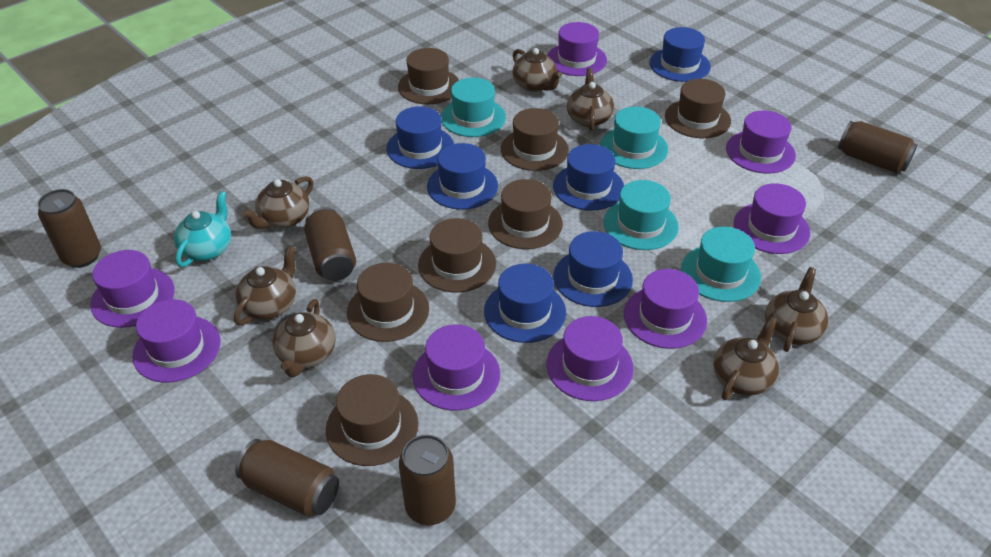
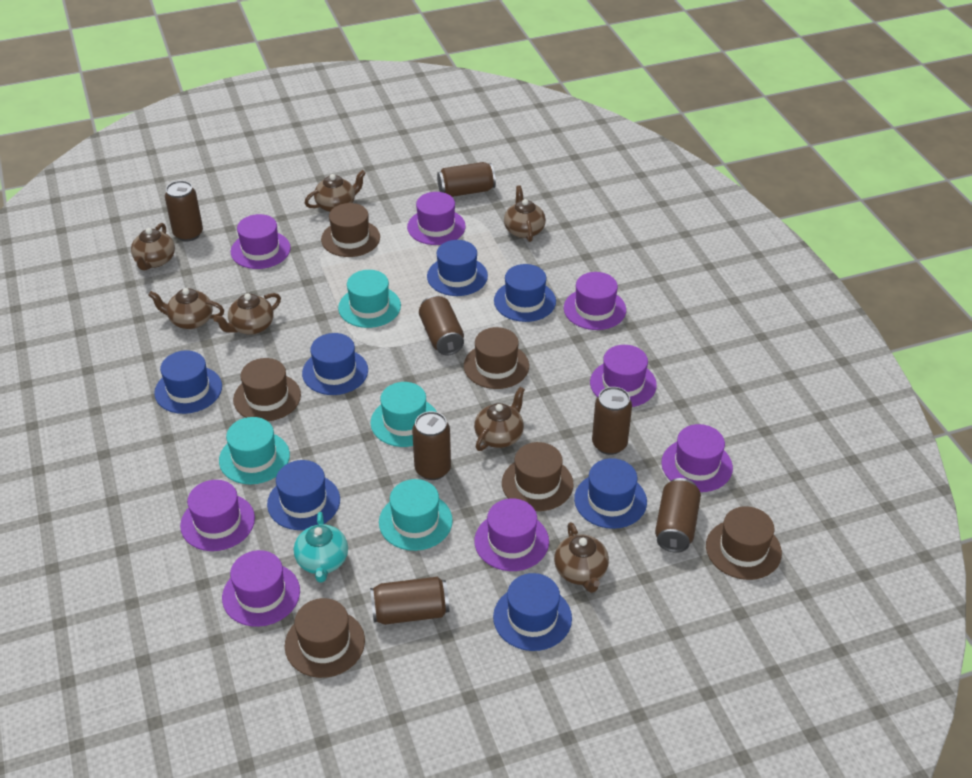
blue hat: [386,106,454,169] [427,143,498,209] [484,264,566,343] [553,144,624,211] [553,231,633,307] [649,27,711,82] = 6 -> [154,350,222,414] [267,460,340,530] [302,333,368,395] [427,240,488,296] [493,573,572,651] [494,264,556,322] [574,458,647,529] = 7
brown can: [37,189,101,268] [235,439,339,517] [304,207,356,281] [399,435,456,525] [838,121,917,173] = 5 -> [165,180,203,241] [370,577,449,625] [412,411,451,480] [419,295,464,356] [437,162,496,197] [592,387,632,455] [655,478,701,553] = 7
brown hat: [326,374,418,466] [347,263,429,342] [398,48,459,104] [418,218,496,293] [488,179,563,249] [501,108,569,171] [665,79,731,138] = 7 -> [233,358,301,421] [285,598,365,678] [321,203,380,257] [464,327,529,389] [502,442,573,511] [706,506,782,580] = 6

